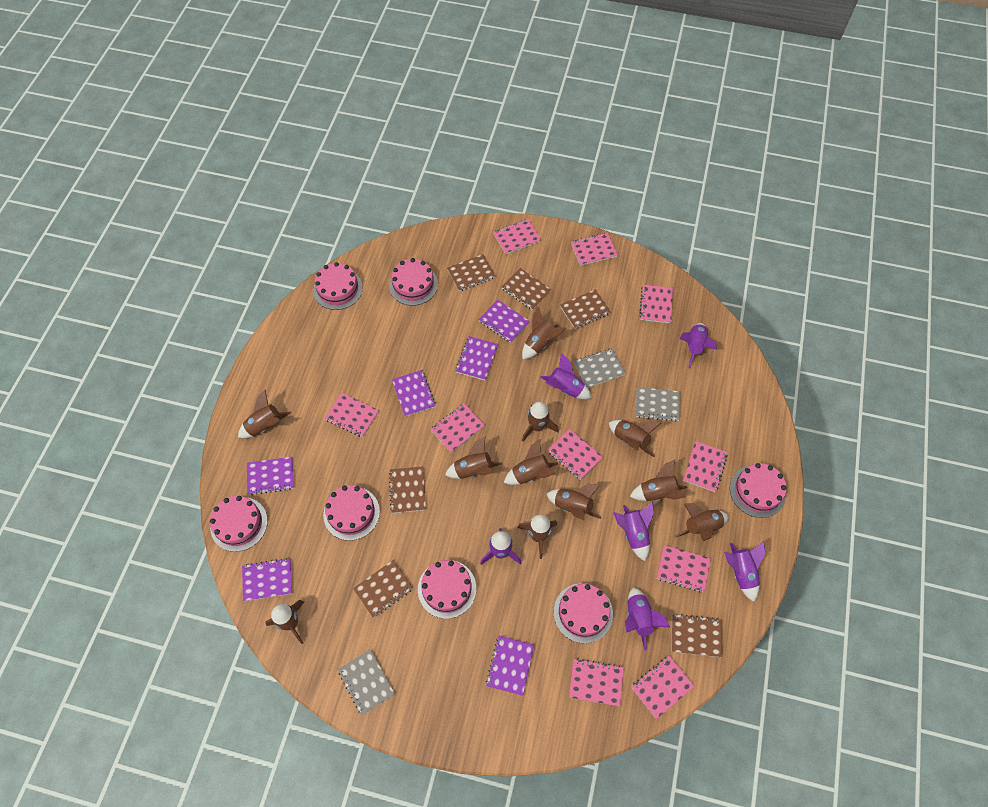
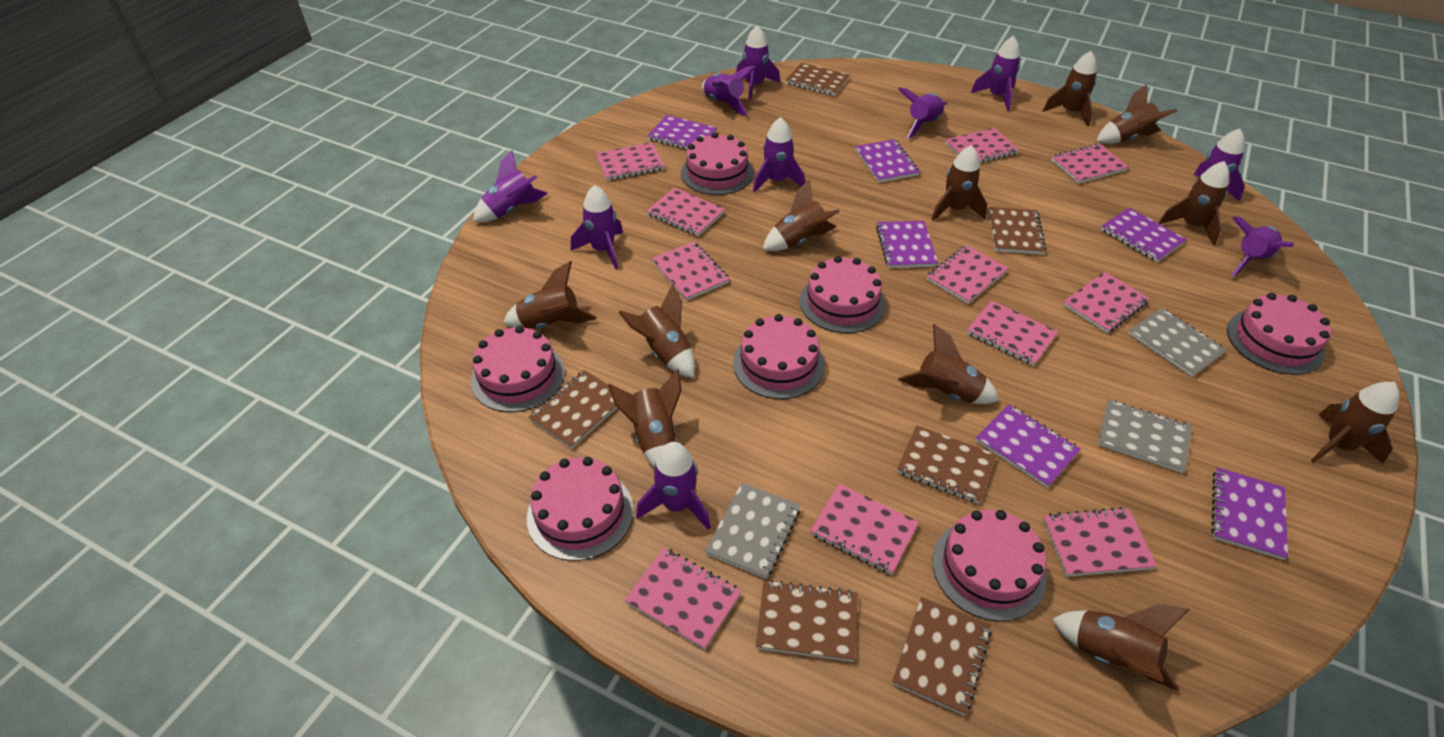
pink notebook: [324,393,379,437] [430,404,485,453] [493,219,541,254] [548,429,603,480] [569,658,624,706] [571,233,618,266] [631,656,695,719] [640,285,673,323] [657,545,711,592] [683,441,728,492] = 10 -> [596,142,664,181] [625,548,742,650] [647,187,725,237] [652,242,730,301] [810,484,919,575] [926,245,1008,304] [945,128,1019,163] [967,300,1058,366] [1043,507,1157,577] [1051,144,1128,184] [1063,272,1150,333] = 11
purple rocket: [480,528,521,565] [540,353,591,399] [613,501,654,561] [625,587,670,651] [680,323,717,368] [724,541,765,602] = 6 -> [473,150,548,222] [571,185,623,270] [636,442,711,530] [702,66,756,116] [736,25,780,100] [753,117,805,192] [898,88,947,139] [971,36,1020,111] [1194,129,1245,202] [1230,216,1294,277] = 10

